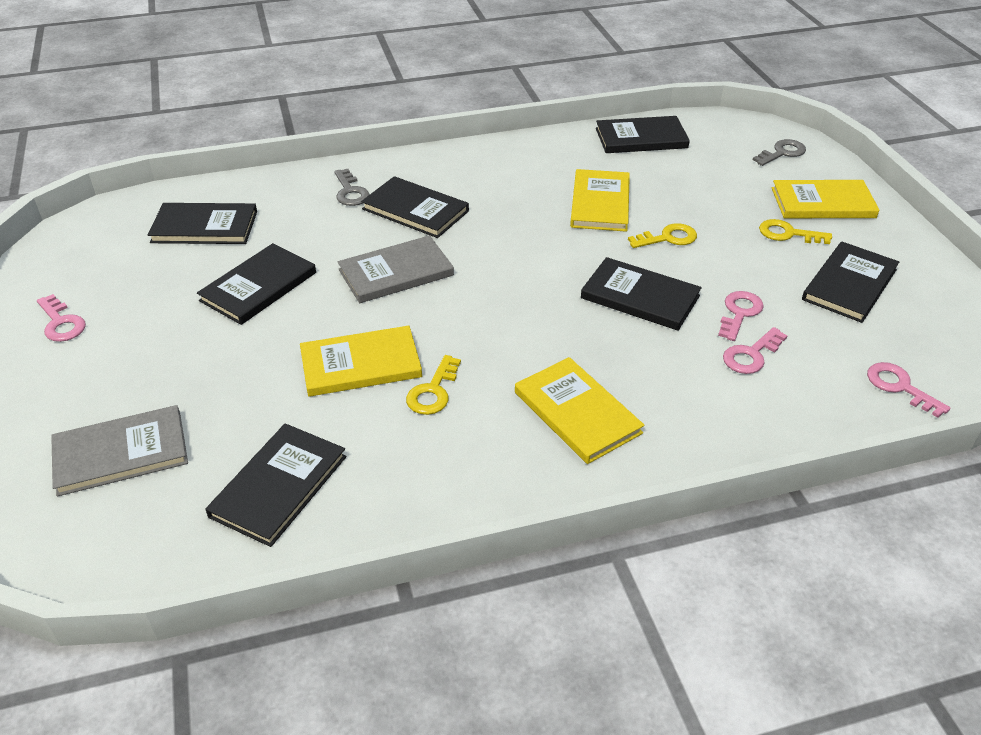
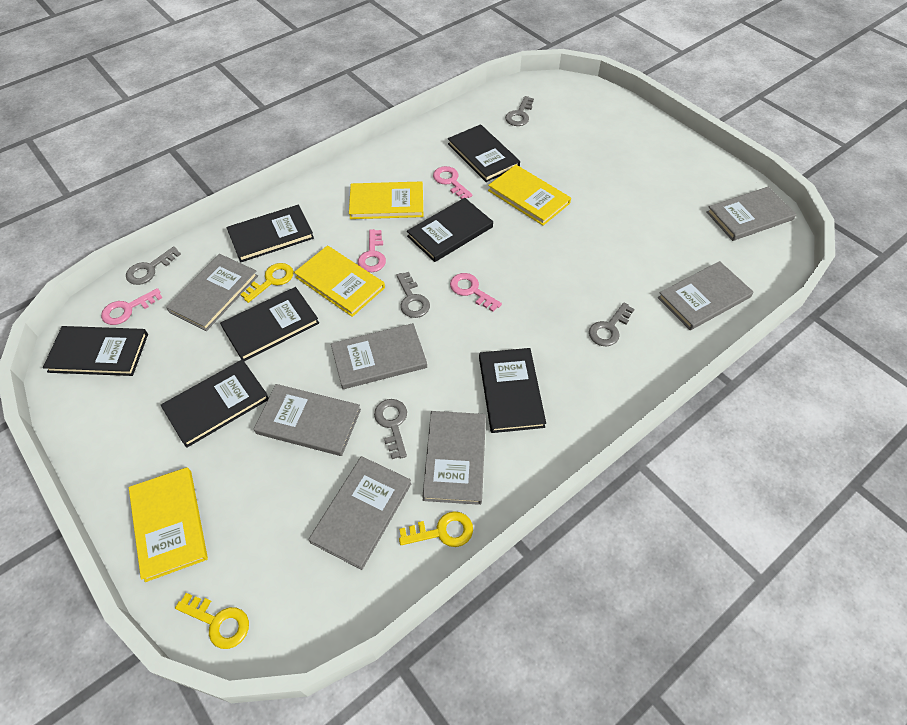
grey book: [51,405,188,497] [338,236,454,303] = 2 -> [166,254,258,331] [254,384,361,456] [309,456,412,570] [331,323,427,389] [422,411,486,505] [658,261,753,330] [706,186,796,241] = 7
grey key: [334,169,370,206] [753,139,806,166] = 2 -> [126,246,181,285] [374,399,407,459] [397,272,430,318] [505,96,534,126] [589,302,635,346] = 5

